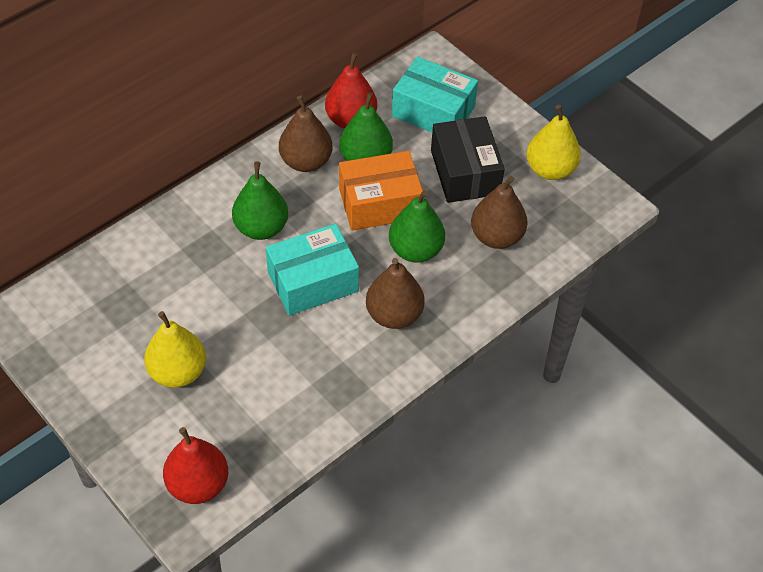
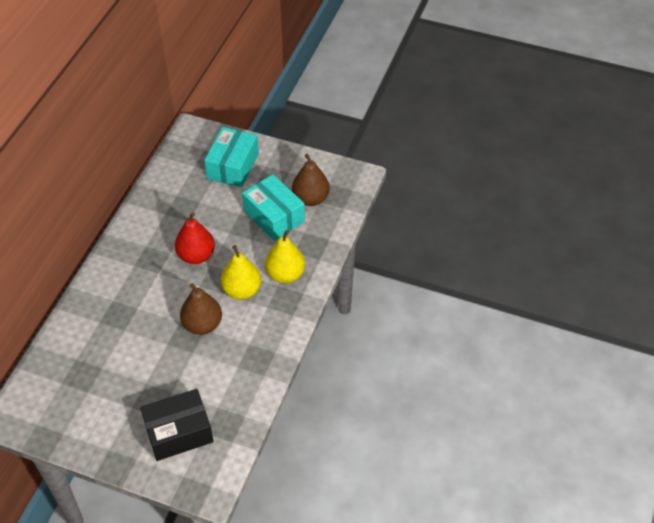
brown pear: [279,95,333,172] [366,258,425,329] [471,176,527,249] = 3 -> [180,283,222,335] [292,154,330,206] = 2
green pear: [232,162,288,240] [339,92,393,161] [389,190,445,263] = 3 -> none = 0
orange box: [339,151,423,231] = 1 -> none = 0
red pear: [163,427,228,504] [325,53,377,129] = 2 -> [175,212,215,264] = 1

